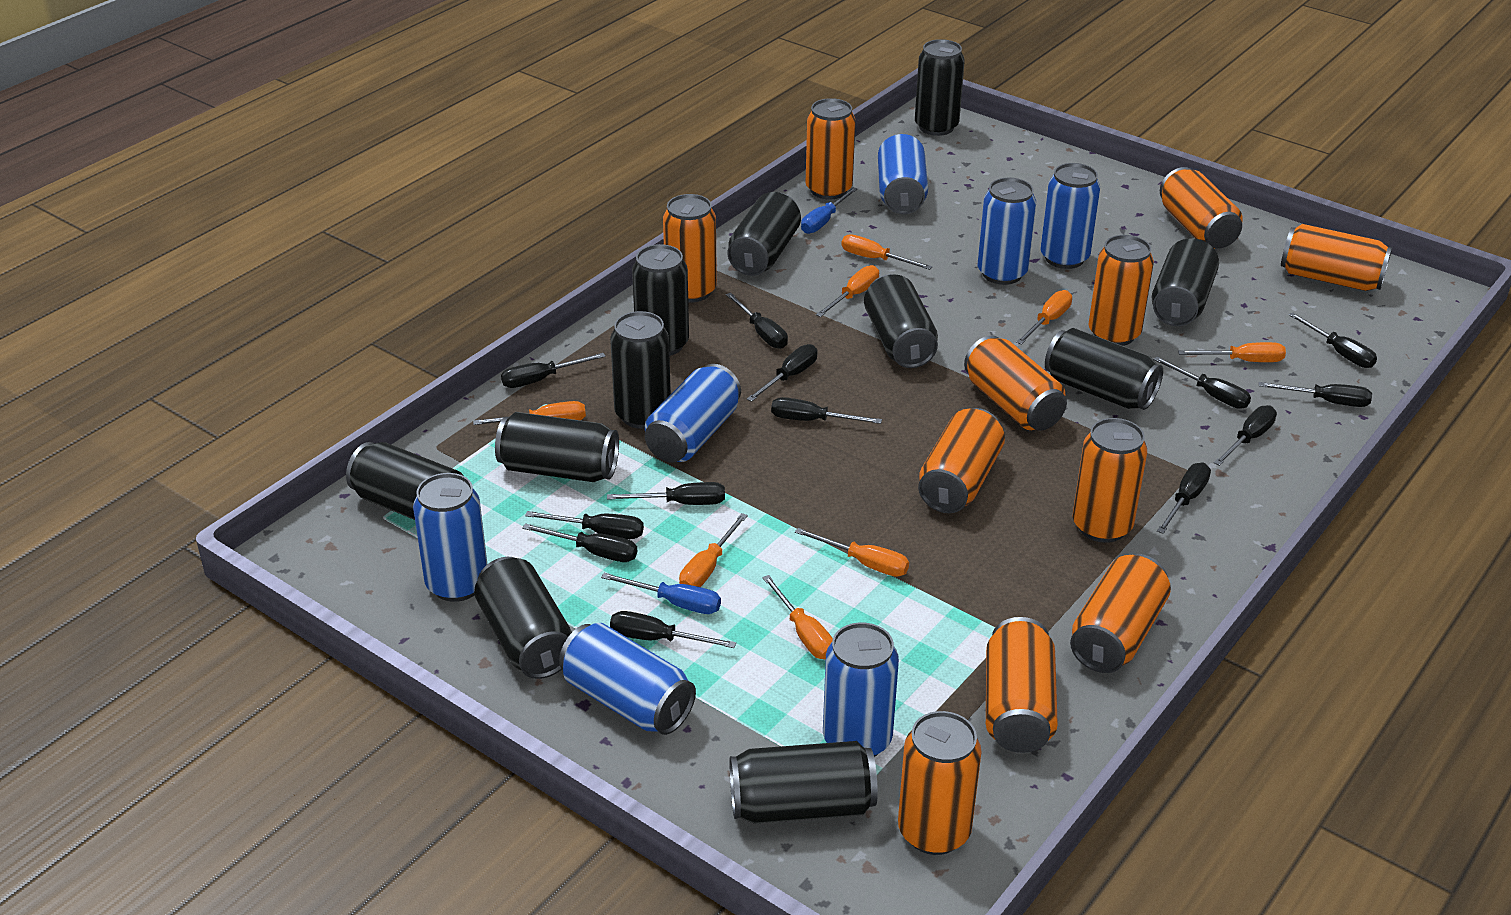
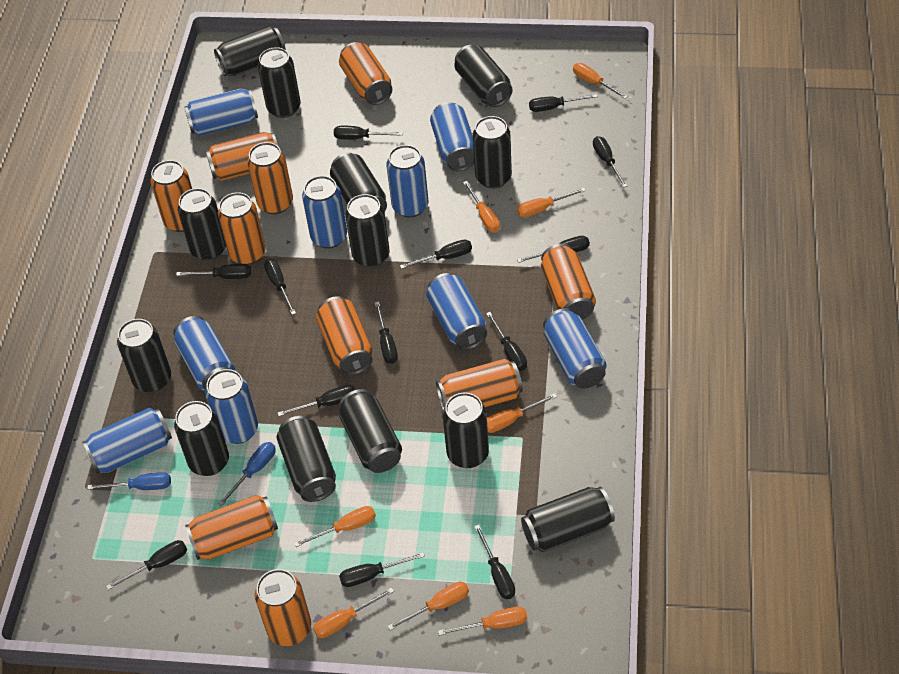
black can: [346,442,464,520] [474,557,572,679] [495,412,619,482] [610,311,671,429] [632,244,689,356] [728,192,801,276] [730,741,878,824] [864,274,938,368] [915,39,965,136] [1045,328,1163,410] [1152,238,1219,326] = 11 -> [117,319,171,393] [174,401,229,476] [178,188,226,261] [214,26,286,76] [258,47,301,118] [276,416,336,502] [330,153,387,212] [339,389,402,473] [345,194,390,268] [443,393,489,468] [454,45,513,107] [473,116,512,189] [521,487,615,552] = 13
blue can: [413,473,487,602] [559,623,696,735] [645,364,741,463] [823,622,899,757] [878,134,928,214] [978,178,1036,285] [1040,163,1100,269] = 7 -> [82,408,172,474] [173,316,235,391] [184,88,258,136] [205,369,258,444] [302,176,347,249] [386,145,428,218] [426,273,487,350] [430,102,474,171] [543,308,607,389] = 9
orange can: [663,194,717,303] [806,98,856,199] [898,711,982,855] [918,408,1005,513] [964,335,1067,431] [986,617,1058,753] [1070,554,1171,673] [1073,418,1147,543] [1088,235,1154,346] [1160,167,1243,249] [1281,224,1392,291] = 11 -> [150,160,192,232] [185,495,278,560] [206,132,278,181] [218,192,266,265] [247,142,293,214] [255,569,311,646] [316,296,373,375] [339,42,392,105] [436,359,523,410] [541,244,596,320] = 10

